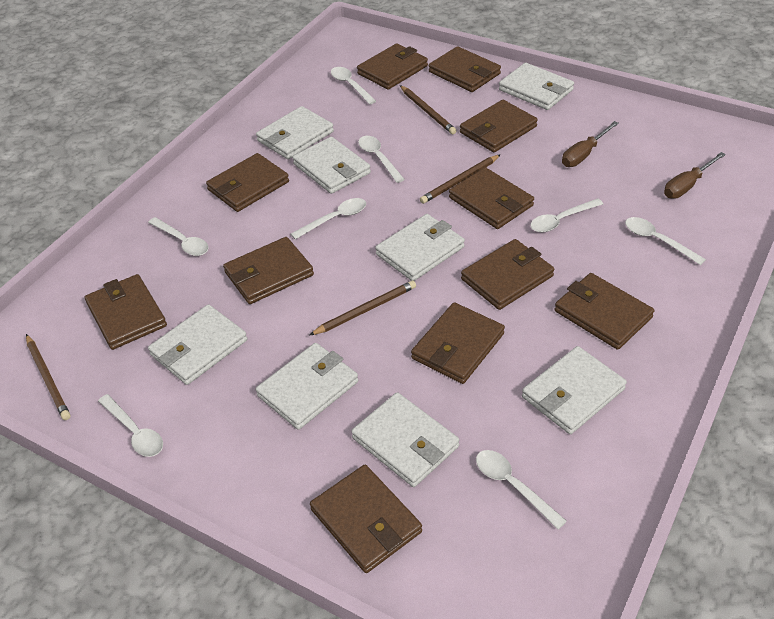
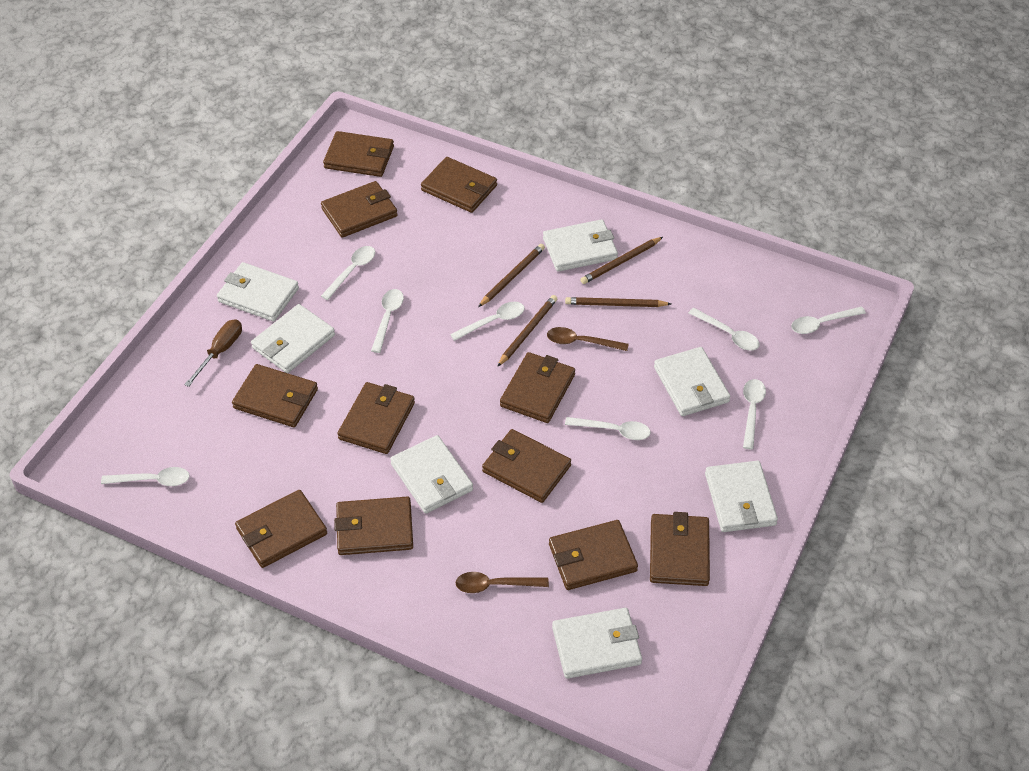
brown screwdriver: [562,121,619,167] [664,152,726,199] = 2 -> [184,319,242,387] = 1
brown spoon: none = 0 -> [456,572,549,593] [547,327,629,351] = 2
white wallet: [148,304,247,385] [256,106,334,159] [256,343,358,430] [293,137,371,194] [351,392,459,487] [375,214,465,281] [499,63,574,110] [522,346,627,434] = 8 -> [217,262,299,322] [251,304,335,373] [390,435,473,514] [543,219,618,272] [552,608,642,679] [654,347,730,416] [705,461,778,532] = 7

